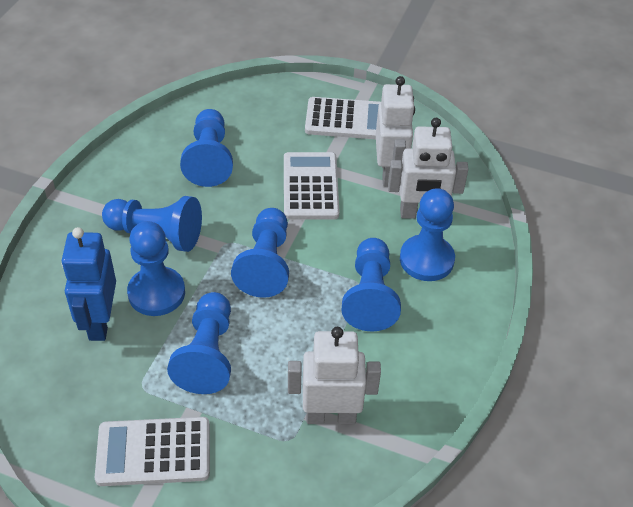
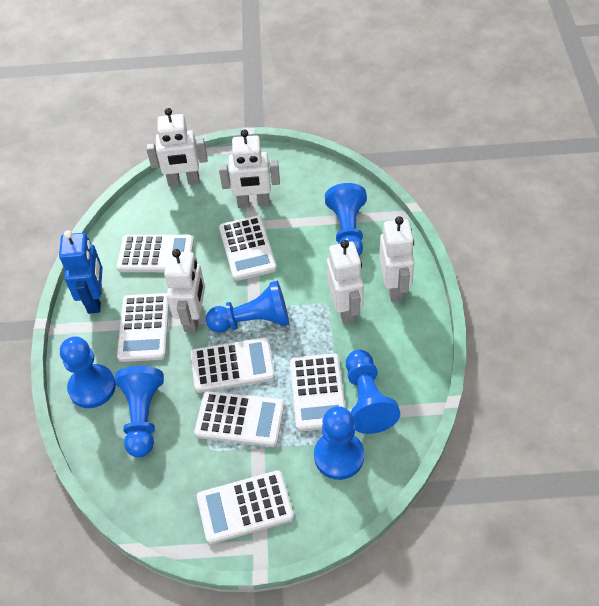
blue pawn: [102,196,202,252] [127,221,185,316] [167,292,231,394] [180,109,233,187] [231,208,289,298] [341,238,401,332] [400,188,455,281] = 7 -> [60,337,116,408] [115,366,164,457] [206,281,289,333] [314,406,364,480] [325,183,367,256] [346,350,400,434] = 6
white calculator: [95,417,210,486] [284,152,340,220] [305,97,381,139] = 3 -> [117,235,194,272] [117,293,169,362] [191,337,275,393] [194,391,284,447] [197,470,294,544] [219,216,277,281] [290,353,345,431] = 7
white robot: [288,327,381,424] [376,76,415,186] [388,118,468,219] = 3 -> [146,108,208,187] [164,249,205,332] [219,129,280,208] [327,240,364,325] [379,216,415,302] = 5

